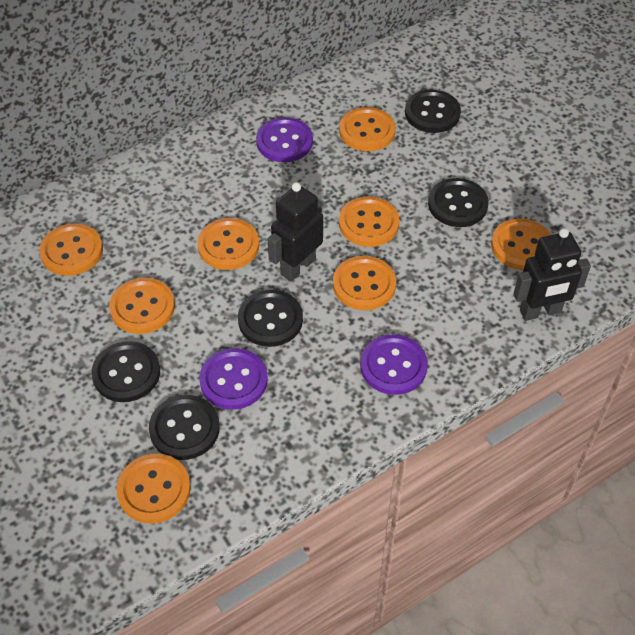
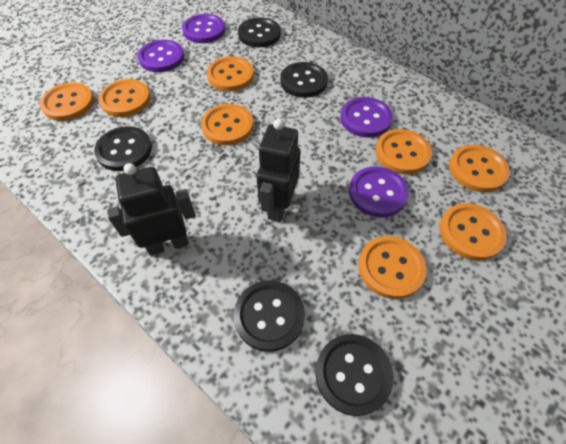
purple button: [199,348,268,409] [256,117,313,162] [360,334,428,395] = 3 -> [137,40,184,72] [182,14,225,43] [341,97,393,138] [349,166,409,218] = 4

